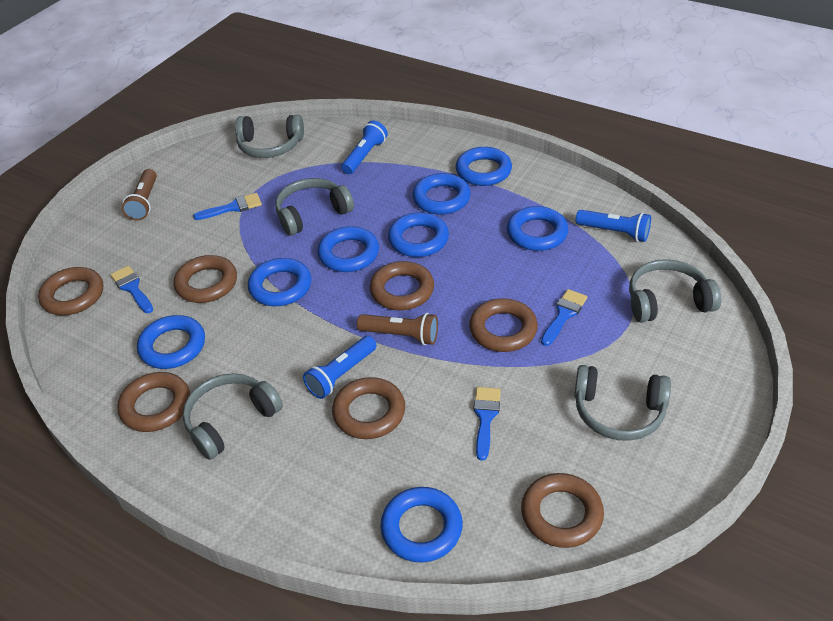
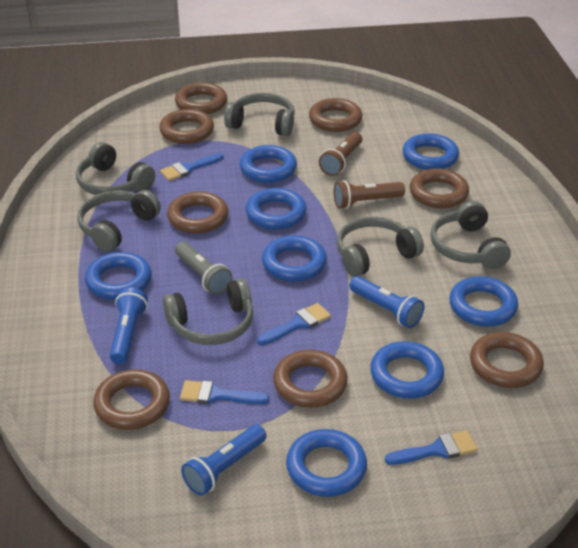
brown ring: [38,267,103,315] [117,372,190,432] [174,255,237,303] [332,377,405,439] [370,261,434,310] [469,298,538,352] [521,473,604,548] = 7 -> [93,369,170,430] [159,109,214,144] [167,191,229,234] [175,82,227,114] [273,350,348,408] [309,98,363,132] [410,168,469,208] [470,332,544,388] = 8
grey flashlight: none = 0 -> [175,242,233,295] = 1
grey headphones: [183,373,283,460] [235,115,304,158] [275,178,354,236] [574,365,671,441] [629,259,721,323] = 5 -> [76,142,155,195] [77,190,161,252] [163,278,253,345] [224,93,295,136] [337,216,424,277] [430,201,511,269] = 6

